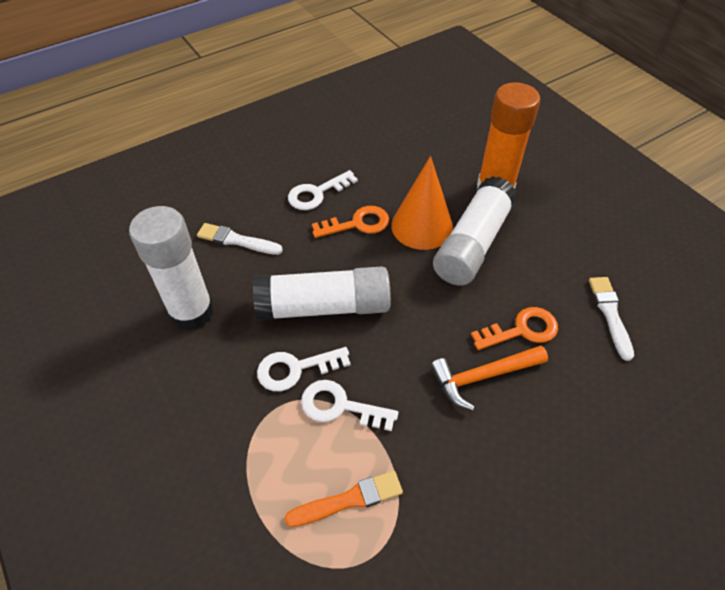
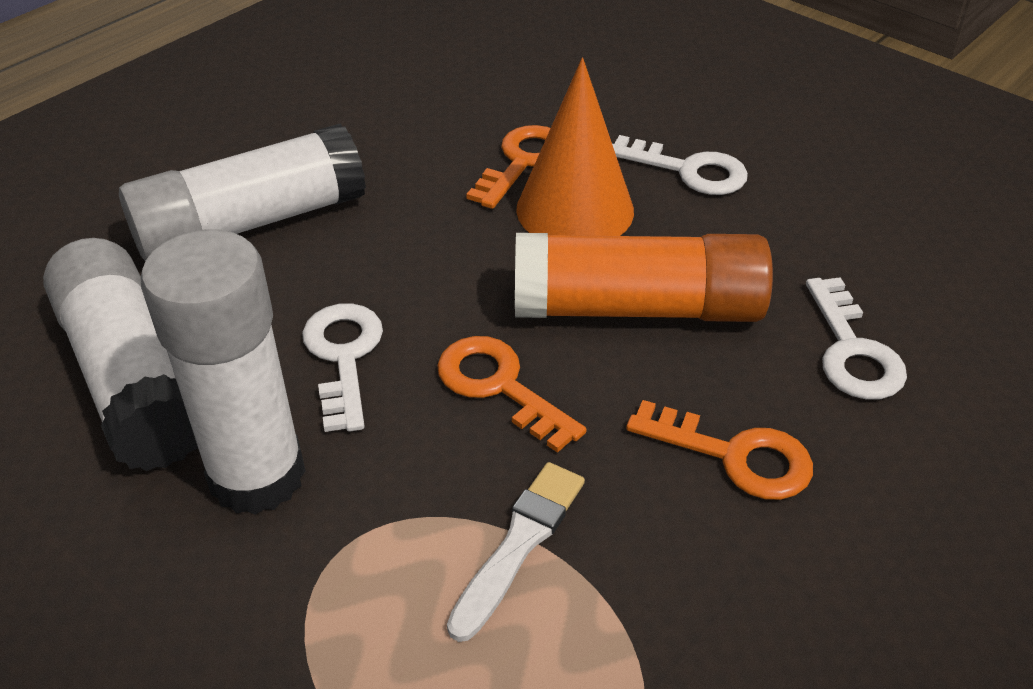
orange brush: [284,471,403,527] = 1 -> none = 0
orange hammer: [430,346,548,410] = 1 -> none = 0
orange key: [312,206,389,238] [471,307,558,350] = 2 -> [437,336,587,453] [466,125,550,209] [626,400,813,500] = 3
white brush: [197,223,283,255] [589,277,634,361] = 2 -> [447,462,585,642] = 1

